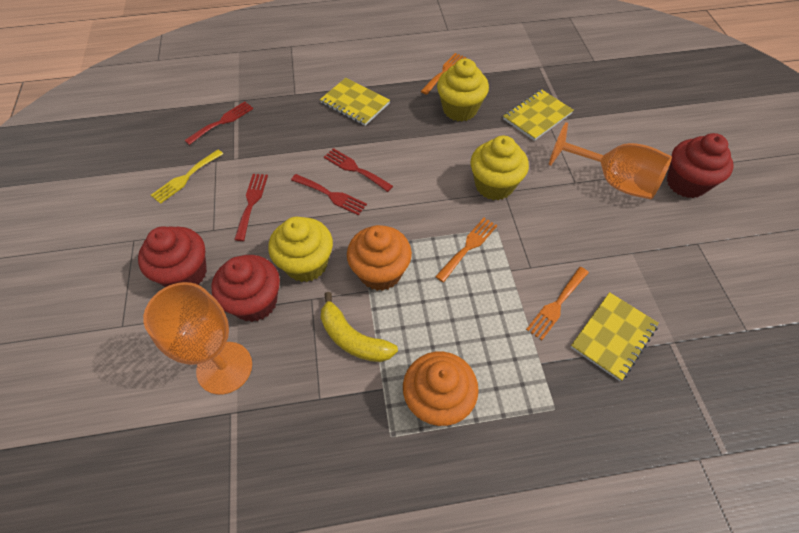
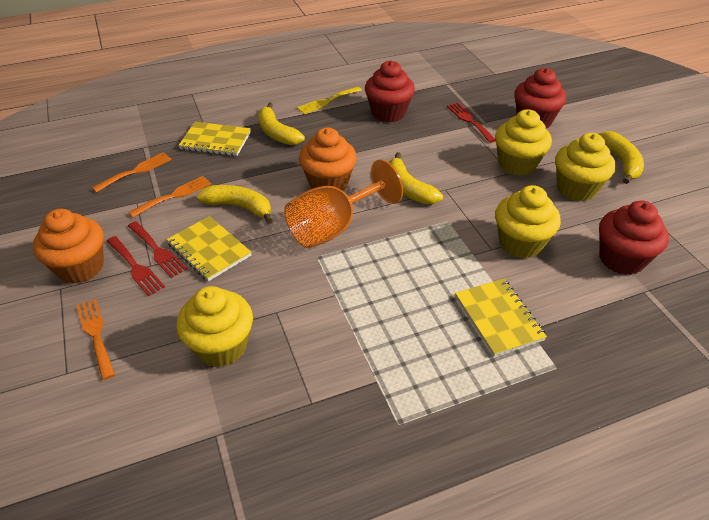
orange goblet: [143,282,252,395] [549,122,672,199] = 2 -> [284,159,403,248] = 1
red fork: [184,101,253,145] [234,174,268,241] [291,174,367,216] [324,148,393,192] = 4 -> [107,236,165,296] [128,221,187,278] [447,102,496,143] = 3
yellow banana: [321,292,398,362] = 1 -> [197,185,273,224] [258,103,305,145] [389,152,443,204] [599,131,644,184] = 4
yellow cupcake: [268,217,333,282] [437,58,489,121] [470,136,529,200] = 3 -> [176,286,253,367] [495,109,552,176] [495,185,561,259] [555,133,616,201] = 4

